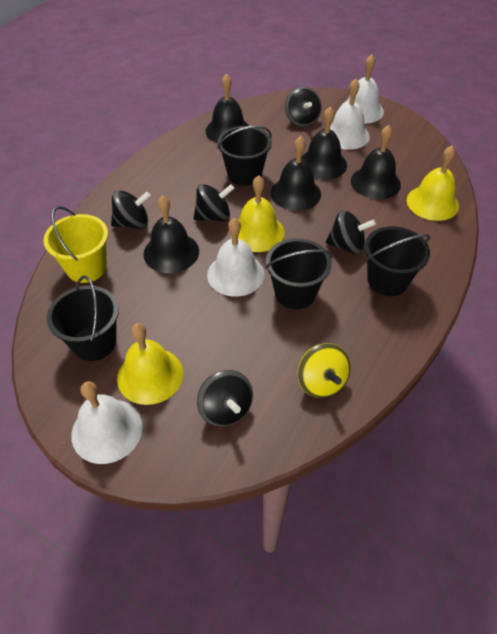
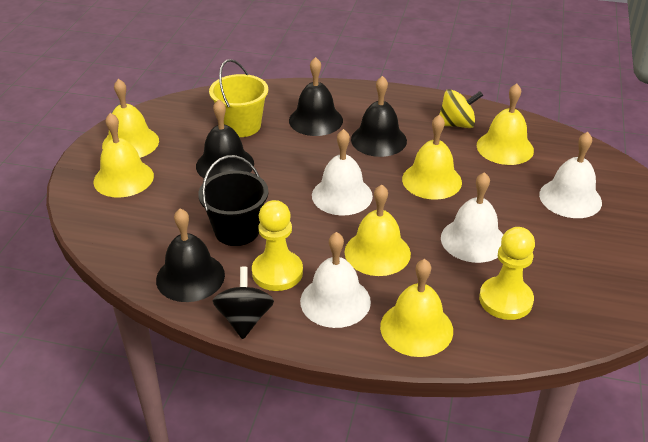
black bell: [144,195,199,273] [205,74,249,143] [270,136,321,211] [301,107,347,180] [351,125,401,199] = 5 -> [156,208,225,302] [196,99,254,179] [289,57,343,136] [351,76,407,157] = 4
black bucket: [47,276,119,361] [217,126,272,186] [265,238,332,309] [365,226,430,296] = 4 -> [198,155,269,246] = 1
black spinning top: [111,190,151,229] [194,184,234,222] [197,370,253,427] [285,87,322,127] [326,210,376,255] = 5 -> [213,267,274,339] = 1
yellow bell: [117,323,183,405] [231,175,285,252] [407,146,459,221] = 3 -> [94,113,154,198] [102,79,159,158] [345,184,411,276] [380,259,453,357] [402,115,462,200] [477,83,534,165] = 6
yellow pawn: none = 0 -> [252,200,303,291] [479,227,535,320] = 2

